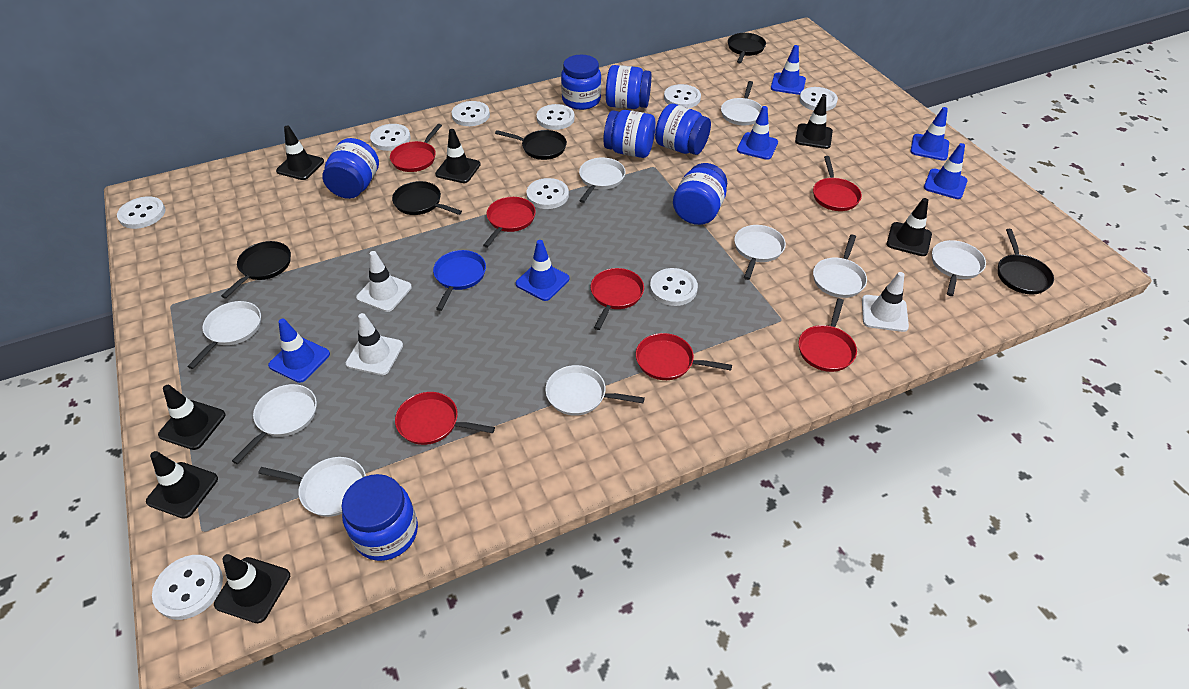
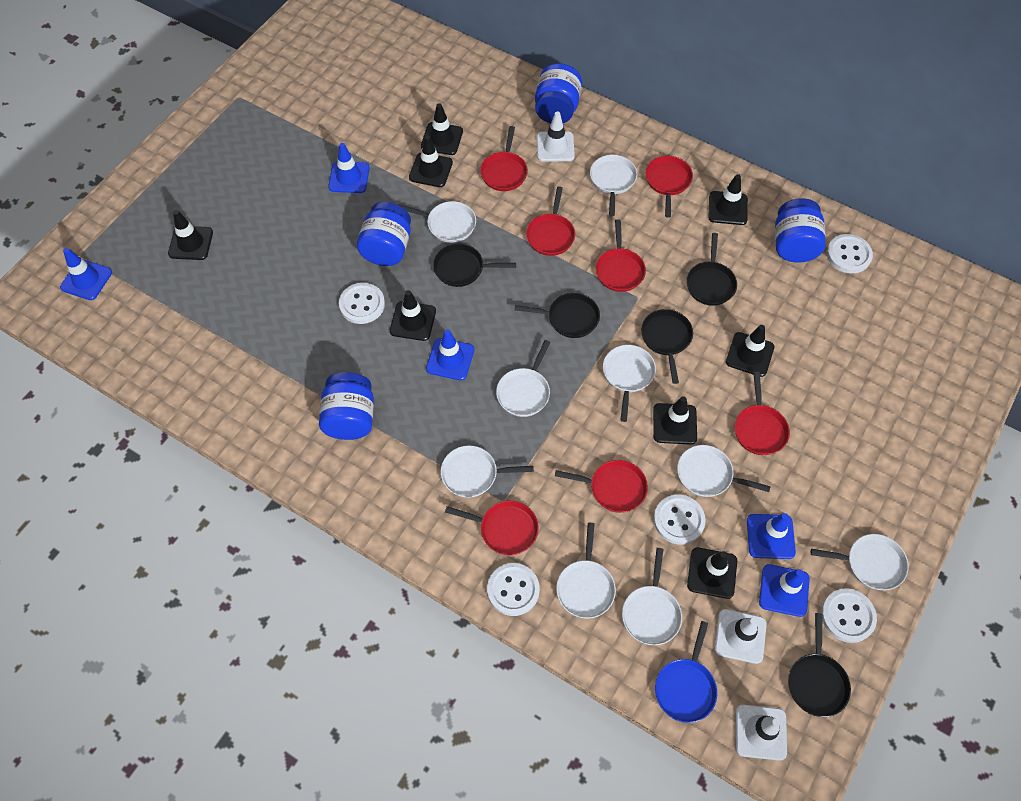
black traffic cone: [146,451,218,519] [158,385,226,450] [214,554,290,623] [276,126,324,180] [435,129,481,183] [795,96,833,149] [887,198,932,256] = 7 -> [168,210,213,260] [390,290,436,341] [409,135,453,187] [421,103,463,155] [653,396,697,445] [687,548,737,599] [709,174,748,225] [726,325,774,377] = 8
blue jar: [322,138,379,199] [342,474,418,561] [561,55,601,110] [603,110,655,158] [606,65,651,109] [655,104,711,155] [673,163,727,225] = 7 -> [319,372,374,440] [357,202,411,266] [535,63,582,123] [775,198,826,263] = 4
blue traffic cone: [268,319,330,383] [516,240,569,301] [737,106,778,160] [771,45,806,95] [910,107,949,161] [924,143,968,199] = 6 -> [60,248,112,300] [328,143,369,193] [426,330,474,381] [747,513,796,559] [759,564,810,617] = 5
white button: [117,196,165,229] [152,555,223,620] [370,124,411,151] [452,101,490,126] [527,178,569,209] [537,104,575,130] [650,268,698,306] [664,84,701,108] [799,87,838,111] = 9 -> [339,283,385,324] [487,563,540,616] [654,495,706,545] [821,588,877,643] [827,234,873,273] = 5

